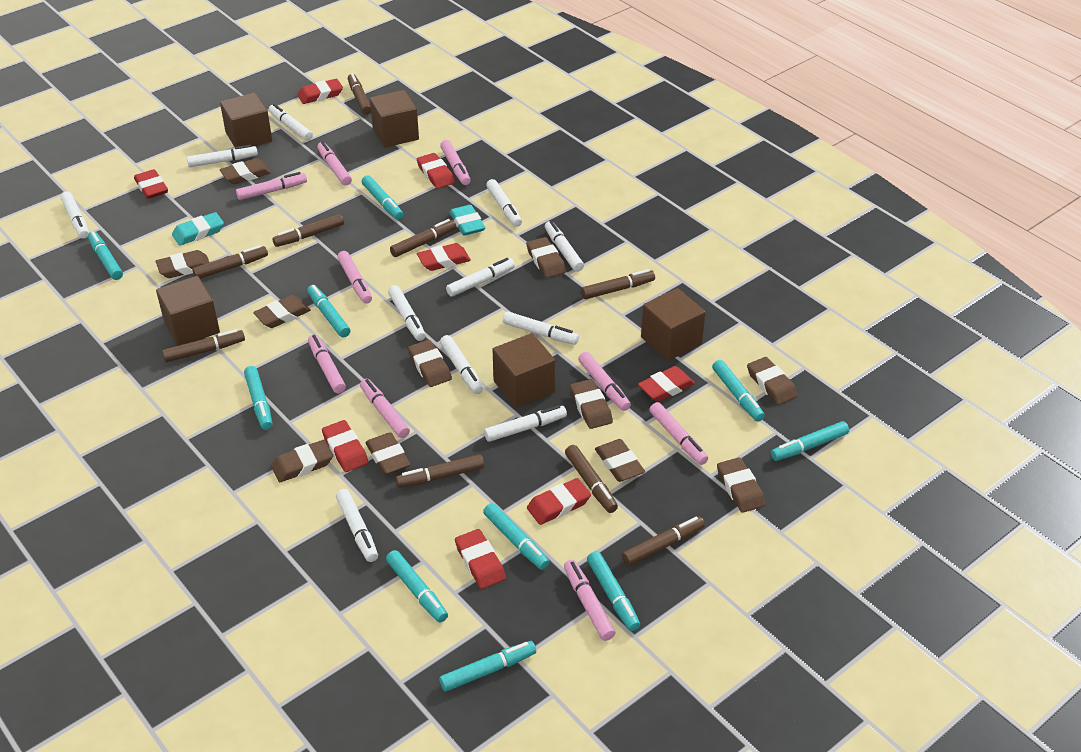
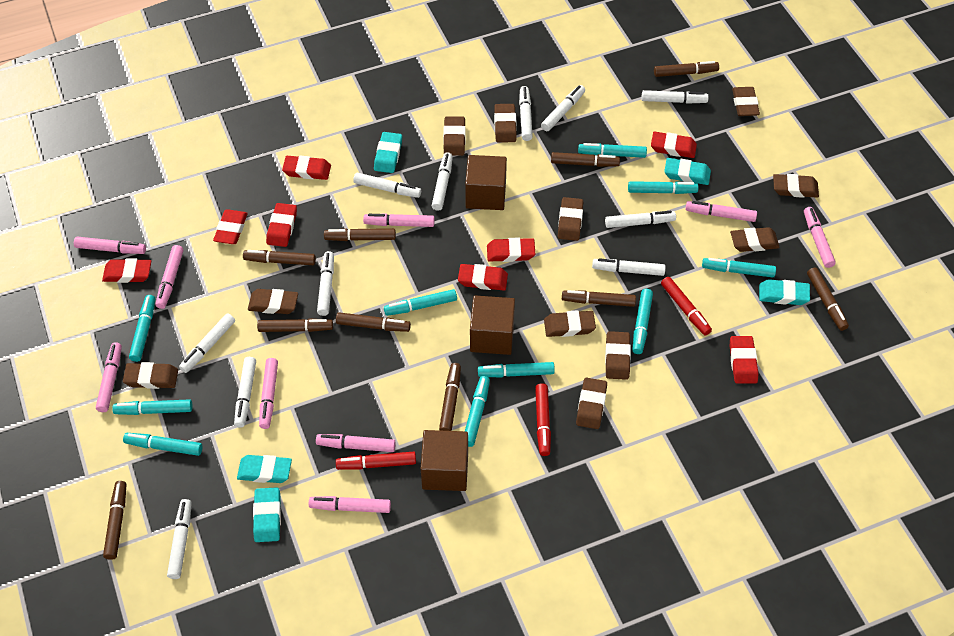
brown cube: [156,276,220,346] [220,92,272,147] [370,90,419,148] [492,333,555,408] [641,288,706,361] = 5 -> [421,430,468,491] [465,155,507,210] [470,296,515,355] = 3
brown marker: [162,329,245,362] [192,245,268,279] [273,214,344,247] [348,73,371,115] [390,219,456,257] [396,454,484,488] [565,445,618,513] [581,269,655,299] [622,516,705,566] = 9 -> [103,481,126,560] [243,250,316,265] [257,318,333,332] [324,228,396,241] [336,312,411,332] [439,363,461,431] [551,152,620,167] [562,290,636,307] [654,61,719,77] [807,268,849,331] = 10
red marker: none = 0 -> [336,452,416,470] [535,383,551,456] [661,277,712,335] = 3
turquoise eraser: [172,212,224,246] [449,205,485,236] = 2 -> [237,455,292,483] [253,487,281,542] [374,132,402,173] [664,158,711,185] [759,279,810,305] = 5

